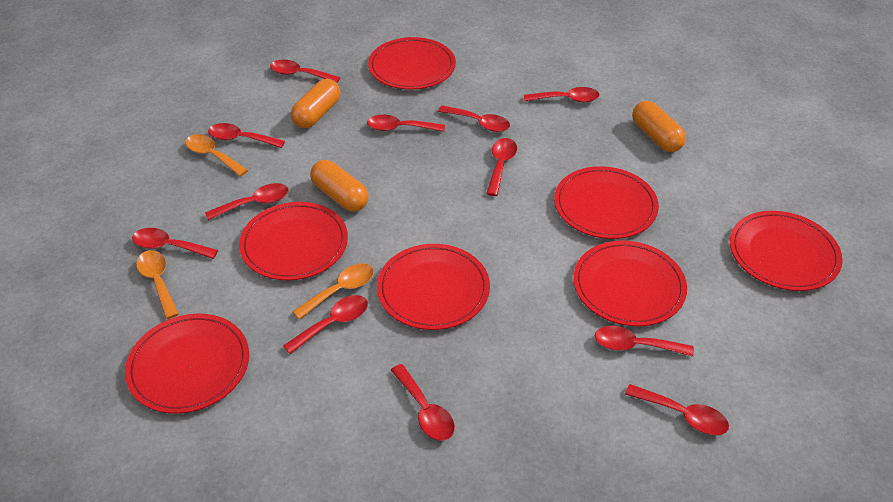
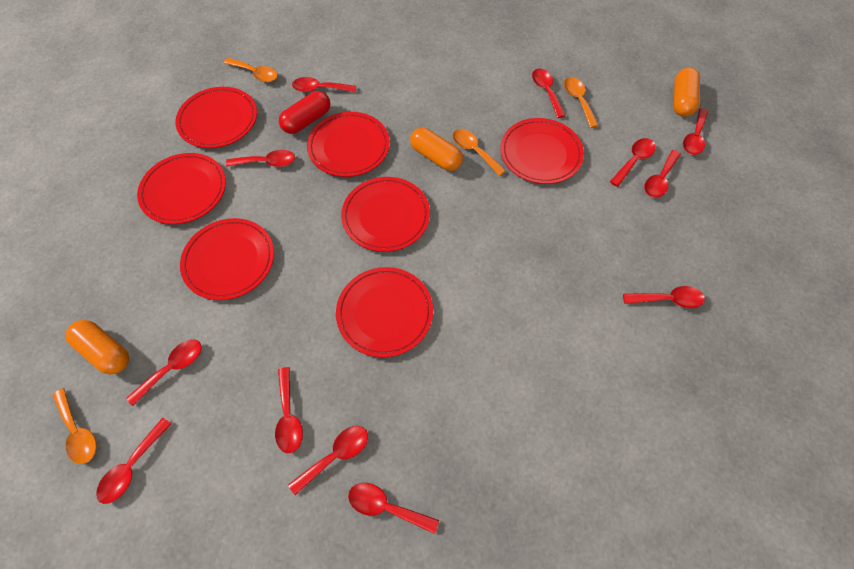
orange spoon: [136,250,179,319] [185,134,248,176] [292,263,374,320] = 3 -> [53,388,97,464] [224,58,278,82] [452,129,506,176] [564,77,599,128] = 4
red capsule: none = 0 -> [279,91,330,134] = 1

